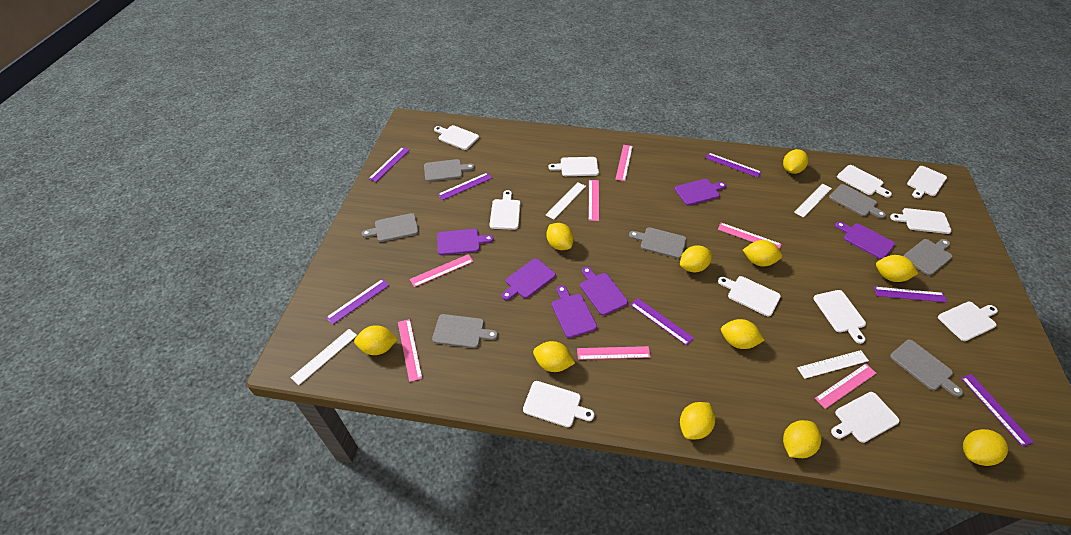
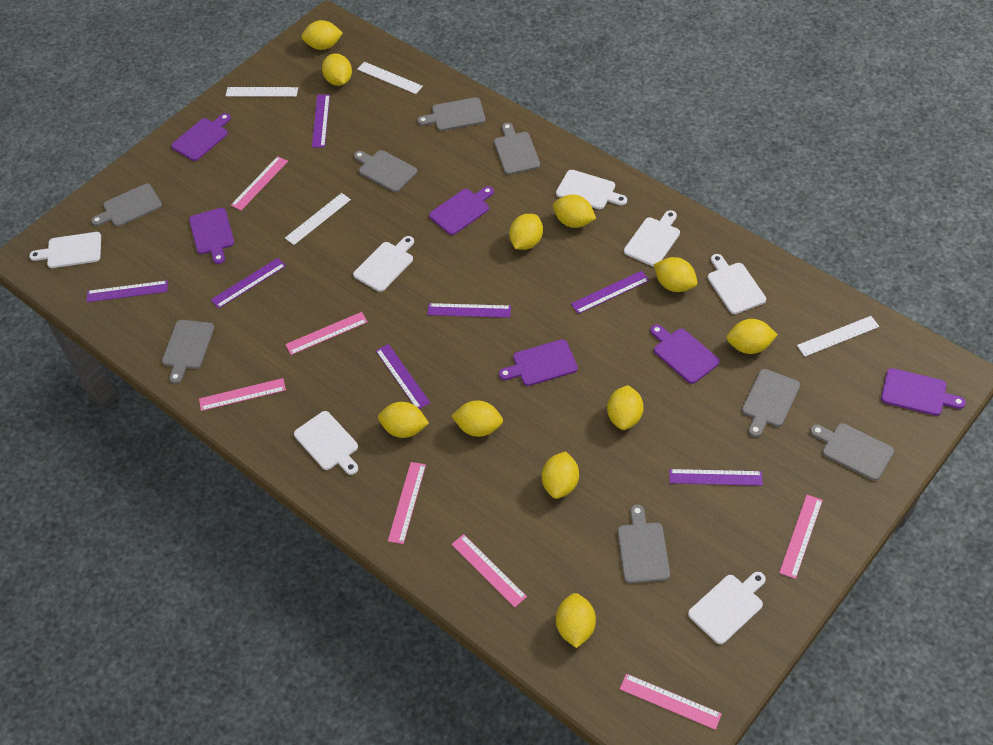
grey cutting board: [362,213,419,242] [424,159,475,182] [432,314,498,348] [629,227,686,259] [829,184,886,218] [890,340,963,397] [903,239,953,276] = 7 -> [91,184,162,227] [162,320,214,384] [354,150,417,192] [417,97,485,131] [494,123,540,175] [618,505,670,583] [742,369,800,437] [810,423,894,481] = 8
white cutting board: [434,125,479,150] [489,190,521,230] [523,381,595,427] [548,157,599,176] [718,276,781,317] [813,290,866,344] [831,392,900,443] [837,165,892,198] [890,208,952,234] [907,166,947,199] [938,302,998,341] = 11 -> [29,232,101,268] [294,411,358,475] [353,236,414,292] [556,170,627,209] [624,210,680,267] [688,572,766,644] [708,254,766,314] = 7

